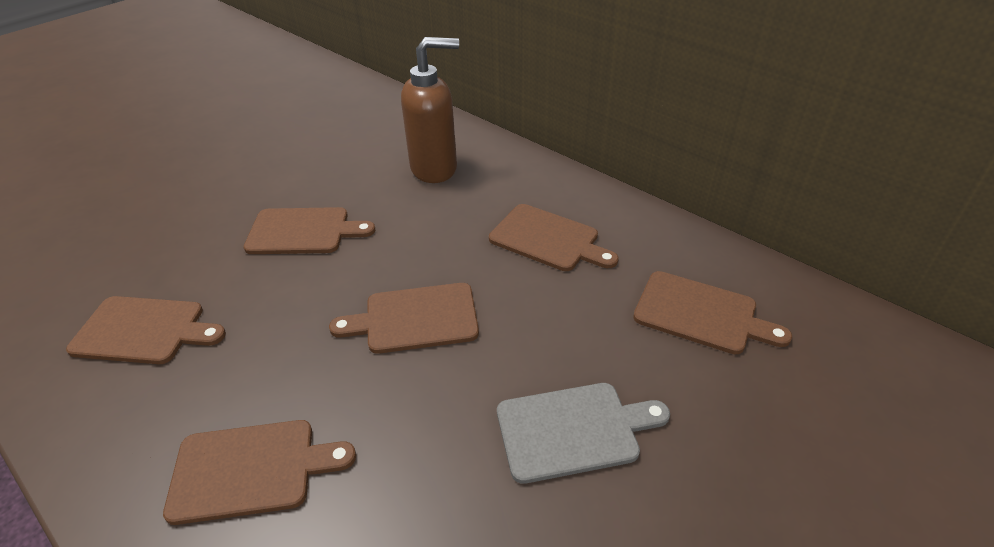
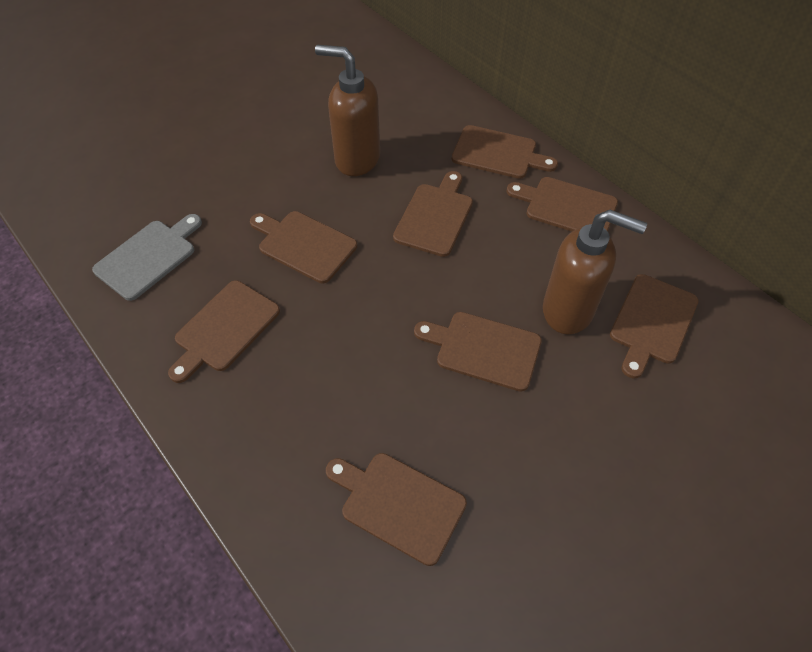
brown cutting board: [66,296,226,364] [163,420,356,525] [243,207,375,254] [329,283,479,354] [489,204,619,271] [633,271,792,355] = 6 -> [168,280,280,383] [250,211,357,284] [326,453,467,566] [393,171,473,257] [414,312,542,392] [452,125,558,179] [506,177,618,232] [610,274,698,378] = 8
brown soap dispenser: [401,37,459,183] = 1 -> [315,45,380,176] [543,210,647,335] = 2

